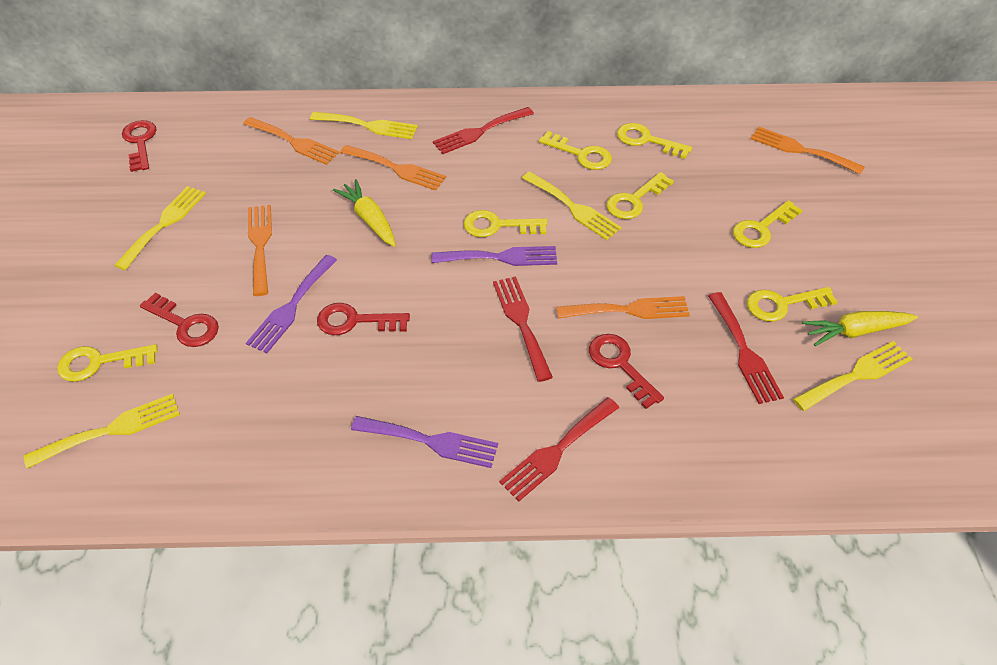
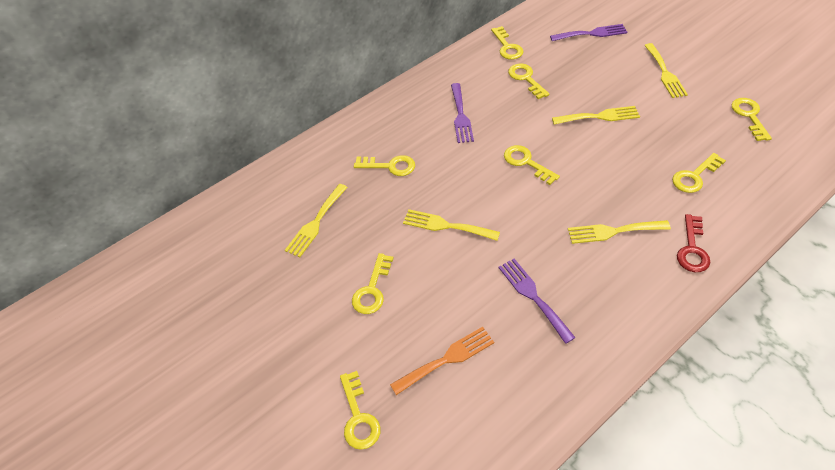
orange fork: [243,117,340,165] [248,205,272,296] [340,145,446,191] [557,296,690,319] [751,127,865,175] = 5 -> [390,327,494,395] = 1
red fork: [433,107,534,154] [493,276,553,382] [499,397,619,501] [708,292,784,404] = 4 -> none = 0
red key: [122,120,156,172] [140,293,219,347] [317,303,410,335] [589,334,664,409] = 4 -> [677,214,710,272] = 1
yellow carrot: [333,179,396,247] [802,311,918,346] = 2 -> none = 0
yellow key: [57,344,157,382] [463,210,548,237] [539,131,612,170] [607,172,674,219] [617,123,692,159] [733,200,803,248] [747,287,837,322] = 7 -> [340,371,380,450] [352,253,394,314] [354,155,415,176] [491,26,523,60] [504,145,560,185] [508,63,550,99] [672,153,726,193] [731,98,772,141] = 8

